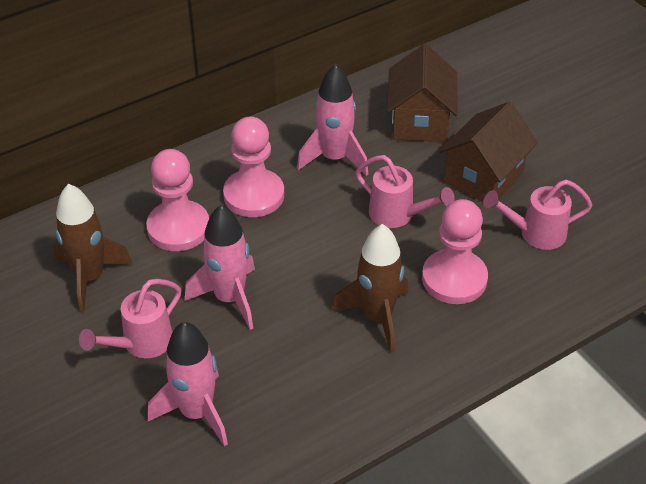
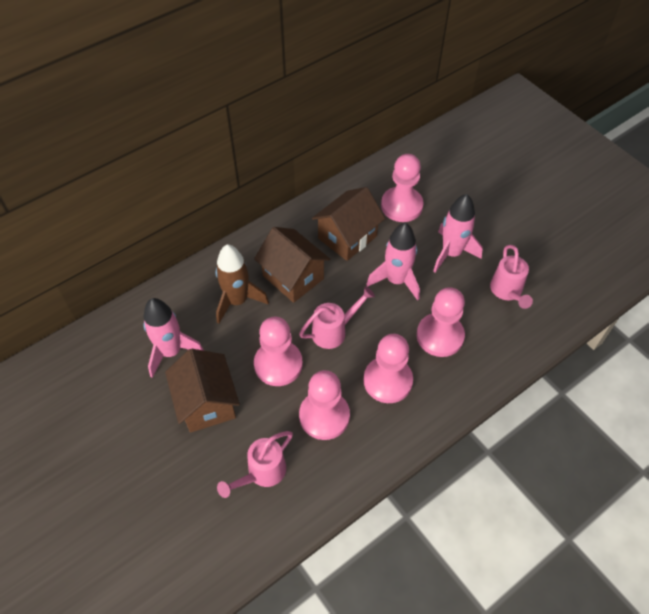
brown house: [387,44,458,142] [439,102,538,202] = 2 -> [165,349,240,433] [254,227,330,303] [312,187,385,261] = 3
brown rocket: [54,184,133,312] [332,224,408,353] = 2 -> [216,244,269,324] = 1
pink pawn: [146,149,209,251] [223,117,284,217] [422,199,488,304] = 3 -> [254,317,303,386] [299,370,350,440] [363,334,413,403] [381,154,424,222] [417,287,465,357] = 5

